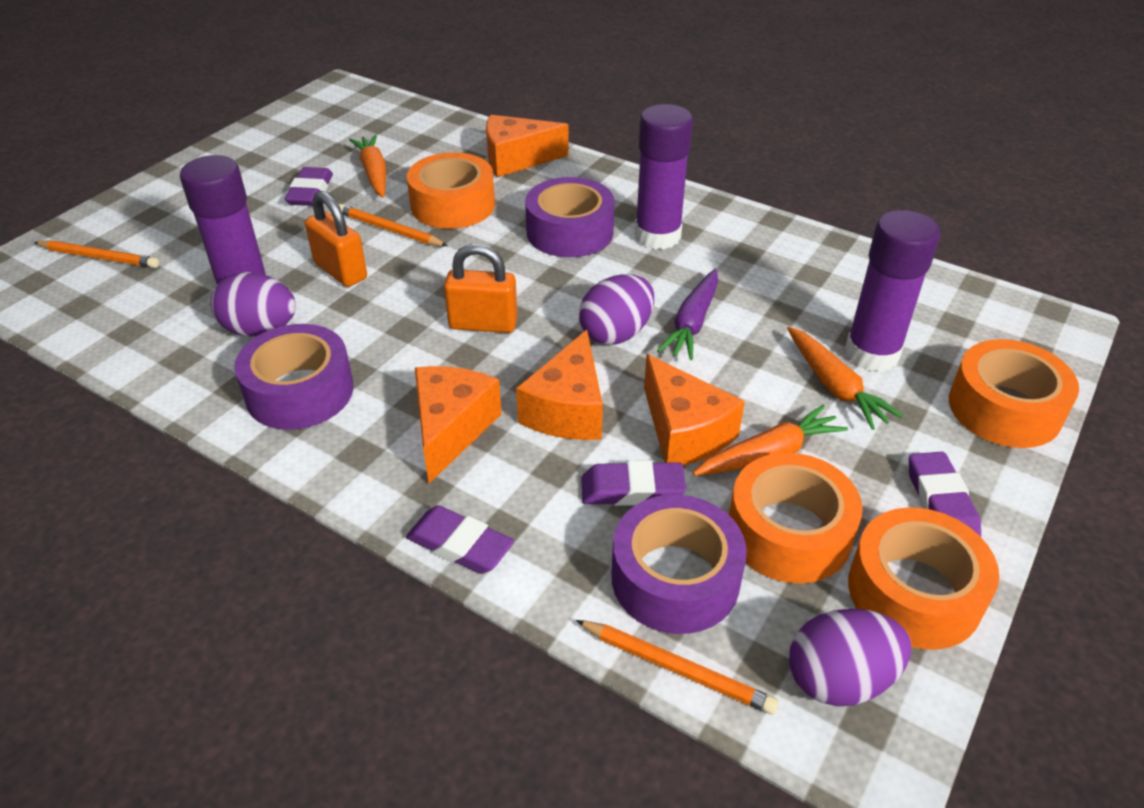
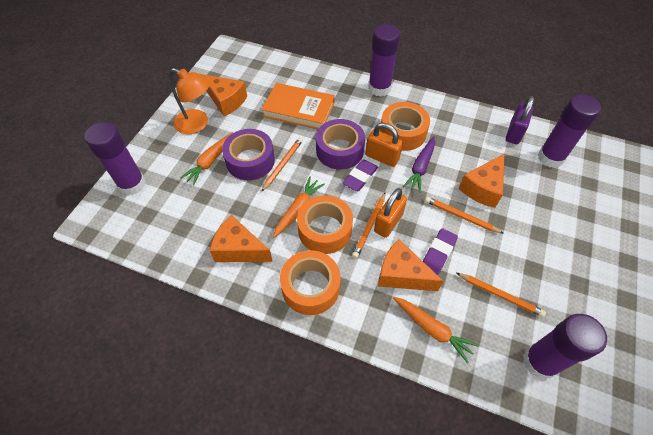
orange book: none = 0 -> [262,83,335,129] = 1
orange lamp: none = 0 -> [170,68,210,134] = 1
orange pencil: [34,240,159,268] [339,204,448,246] [576,620,779,715] = 3 -> [261,137,303,192] [352,192,386,258] [425,197,504,234] [457,273,546,317] = 4
orange tape: [407,152,495,229] [729,453,863,584] [848,507,999,650] [949,339,1079,448] = 4 -> [280,250,340,315] [297,195,353,254] [380,102,430,151] = 3
purple egg: [211,272,296,336] [579,274,654,345] [789,609,911,706] = 3 -> none = 0
purple eraser: [285,167,333,206] [406,505,514,574] [581,460,686,506] [909,452,981,537] = 4 -> [343,159,378,191] [423,228,458,275] = 2
purple glue stick: [180,155,267,286] [635,104,693,250] [845,210,940,372] = 3 -> [85,122,146,195] [368,24,400,96] [523,314,607,380] [538,94,601,168] = 4
purple padlock: none = 0 -> [506,96,534,144] = 1
purple tape: [234,324,354,430] [525,177,615,257] [611,495,747,634] = 3 -> [222,129,275,180] [316,119,365,170] = 2

